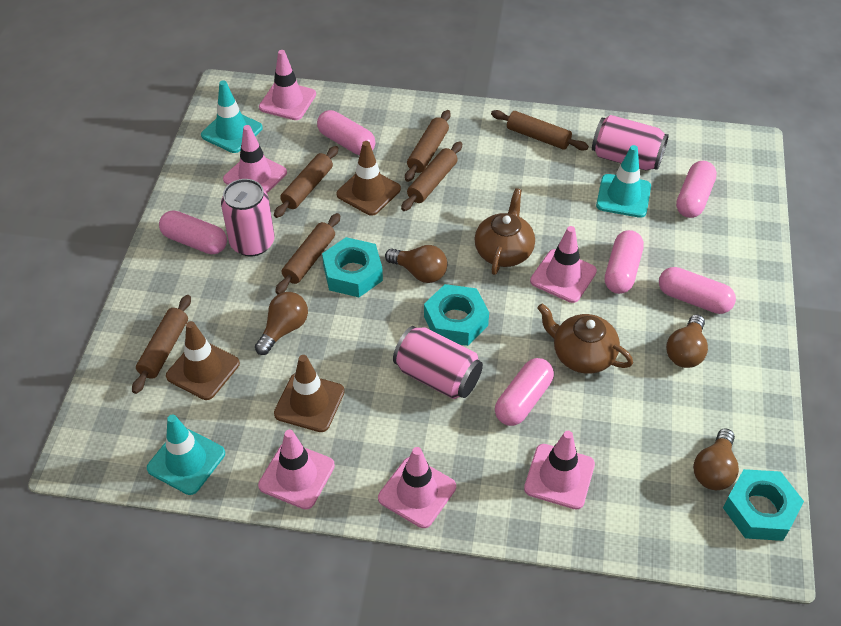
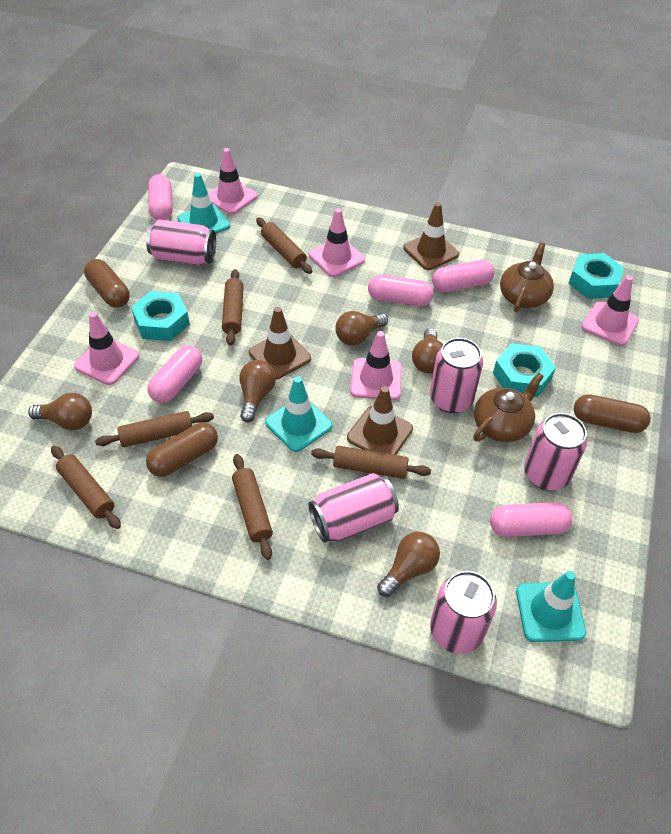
brown capsule: none = 0 -> [84,259,130,308] [146,423,218,477] [574,394,651,433] = 3
brown light bulb: [255,292,308,355] [385,245,447,283] [666,314,708,368] [693,428,739,490] = 4 -> [28,393,92,430] [240,360,276,422] [335,311,388,346] [377,532,440,597] [412,328,443,374] = 5
pink can: [221,179,274,257] [393,326,483,399] [592,115,669,170] = 3 -> [146,220,216,265] [308,473,399,543] [430,338,483,413] [430,571,497,654] [524,413,587,490] = 5
pink capsule: [159,211,227,254] [317,110,375,155] [495,358,554,426] [605,230,644,294] [659,267,736,314] [676,161,717,218] = 6 -> [148,174,173,220] [148,345,202,403] [368,275,434,306] [432,260,494,292] [490,502,573,537] = 5
pink traffic cone: [223,125,287,193] [258,430,335,510] [259,50,316,120] [378,447,456,528] [524,431,595,510] [530,226,597,303] = 6 -> [74,312,139,385] [208,148,258,214] [309,208,365,277] [350,331,402,400] [582,275,639,346] = 5

